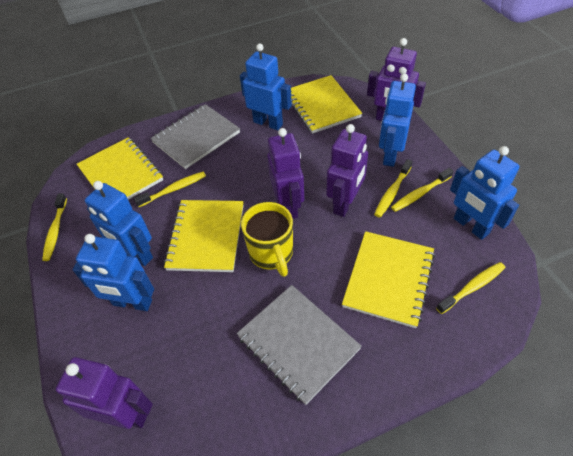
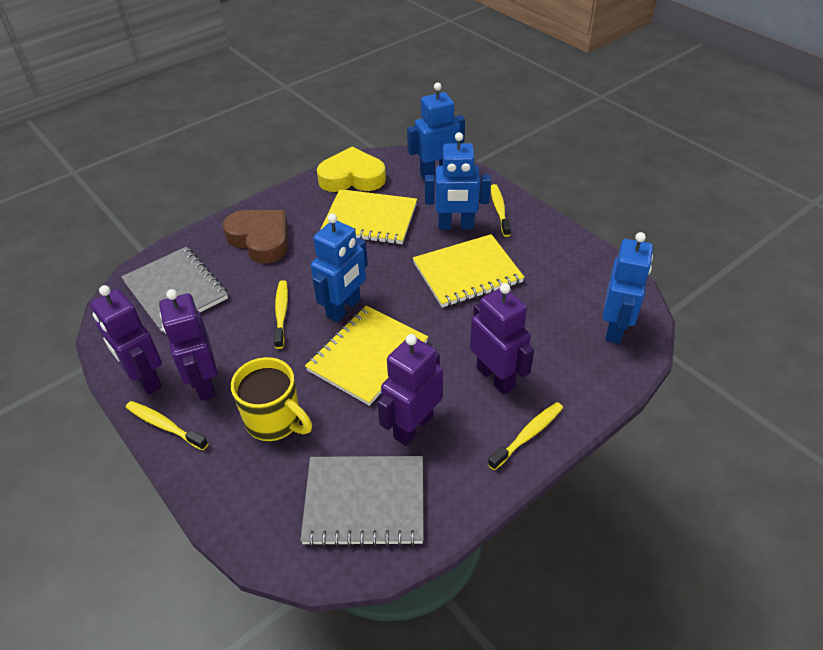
blue robot: [73,234,154,311] [85,181,153,266] [240,43,292,130] [379,73,416,167] [450,146,520,240] = 5 -> [311,213,368,322] [407,82,465,180] [425,132,491,230] [603,232,653,344] = 4
brown heart: none = 0 -> [223,210,288,264] = 1
yellow heart: none = 0 -> [317,147,386,192] = 1
yellow notebook: [77,137,163,200] [164,200,244,272] [291,75,362,134] [342,231,435,328] = 4 -> [305,305,428,406] [321,189,417,244] [413,234,525,308] = 3
yellow toothbrush: [42,193,67,261] [134,172,206,207] [374,159,412,218] [391,168,454,212] [436,262,505,314] = 5 -> [126,401,208,451] [274,280,288,349] [488,402,563,470] [491,184,511,237] = 4

